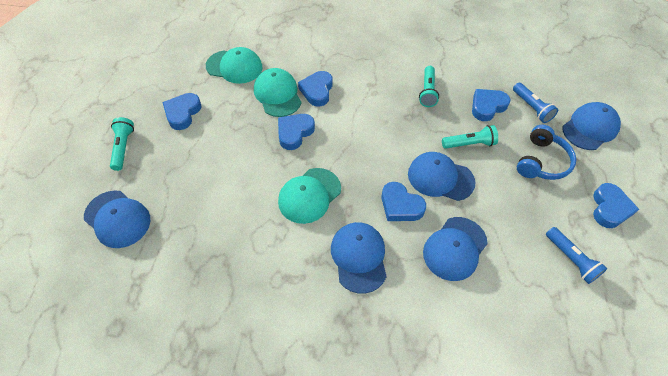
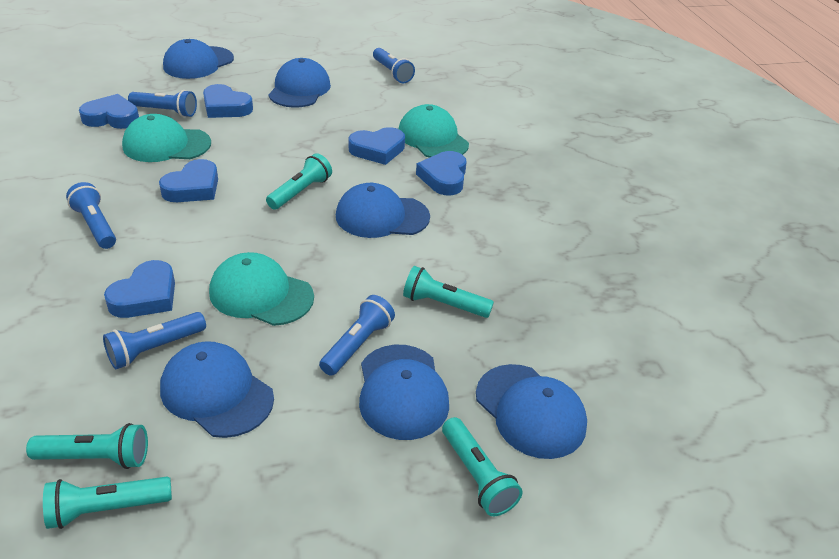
blue cap: [84,191,150,248] [331,222,387,294] [408,152,475,201] [423,217,488,281] [563,102,621,150] = 5 -> [160,341,274,438] [163,39,234,79] [268,58,331,108] [336,183,430,238] [359,345,449,440] [476,364,587,459] = 6
blue flashlight: [513,83,558,123] [546,227,607,284] = 2 -> [66,182,116,249] [103,312,206,369] [128,90,197,117] [319,295,395,376] [373,48,415,83] = 5
blue headphones: [517,125,577,180] = 1 -> none = 0
turquoise flashlight: [110,117,134,171] [419,66,439,107] [442,125,498,149] = 3 -> [26,423,148,469] [43,477,172,529] [266,153,332,210] [403,266,494,318] [442,417,522,516] = 5

